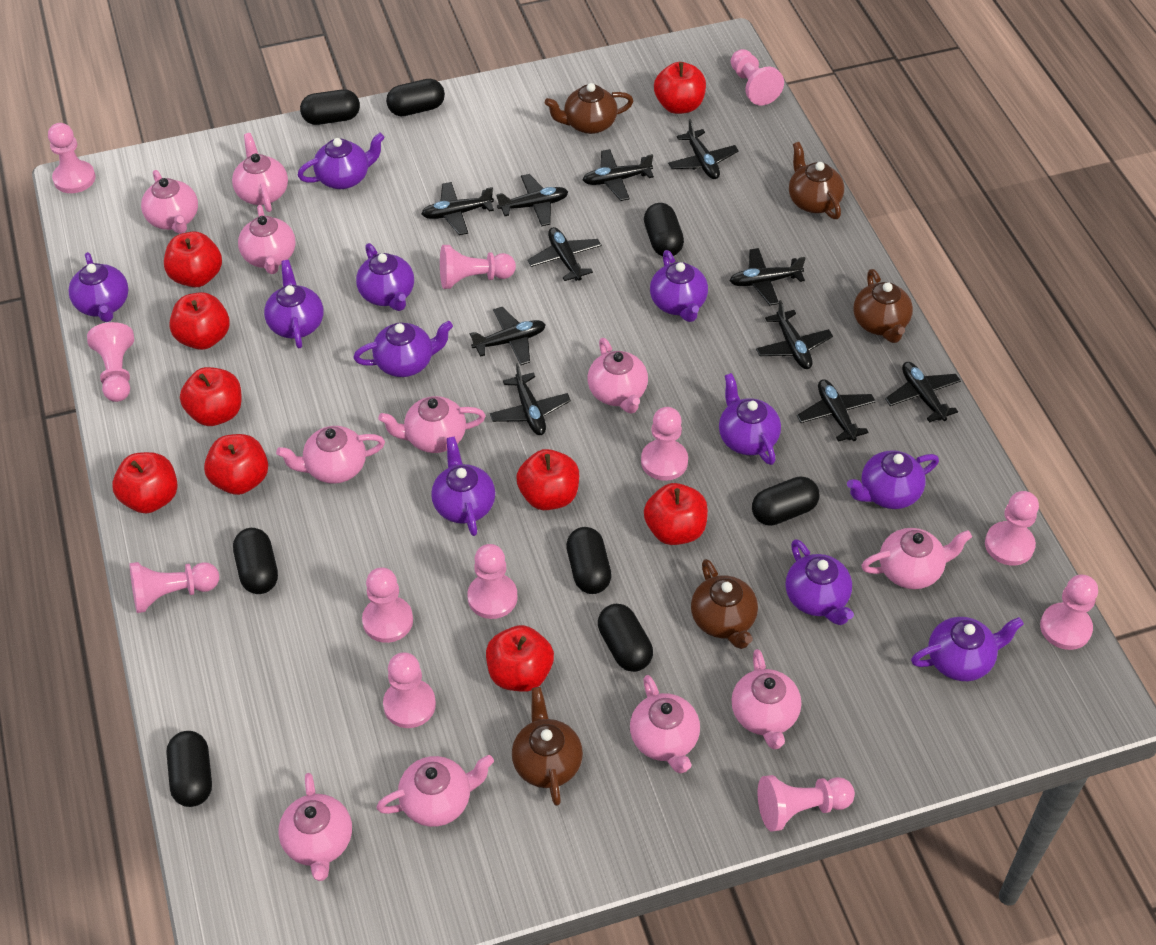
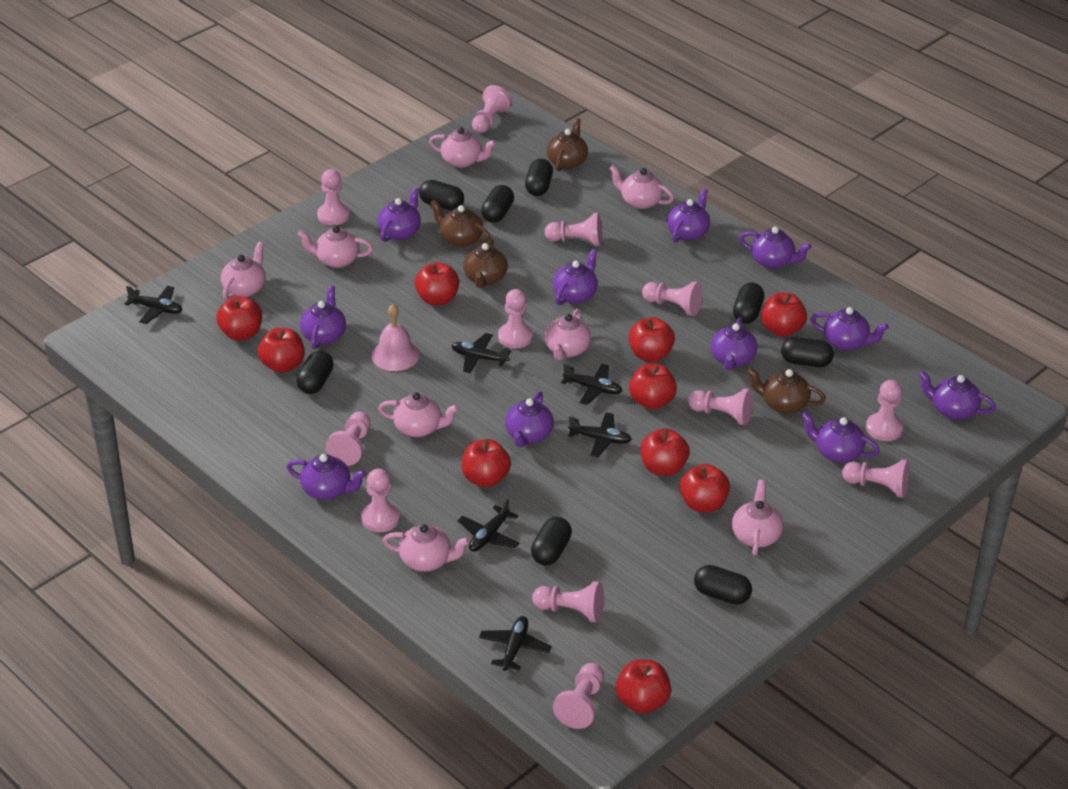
black plane: [421,182,494,235] [470,307,546,365] [490,363,571,435] [497,174,568,226] [527,227,601,281] [583,149,654,201] [668,119,739,179] [730,248,806,305] [756,300,833,369] [797,379,876,442] [885,362,961,423] = 11 -> [125,286,182,324] [451,333,511,373] [457,498,520,552] [479,616,552,671] [561,364,622,405] [568,413,632,457] = 6
brown teapot: [512,687,583,806] [545,83,633,134] [691,559,758,649] [789,142,844,219] [853,269,913,343] = 5 -> [430,199,490,247] [463,238,508,288] [547,118,588,171] [747,367,826,414] = 4
pink bell: none = 0 -> [371,304,420,371] = 1
pink teapot: [141,170,198,234] [232,133,288,212] [238,205,296,274] [276,426,385,484] [279,773,352,881] [376,755,494,827] [378,396,486,453] [588,338,648,414] [630,675,700,774] [731,649,801,749] [861,528,972,589] = 11 -> [221,242,266,300] [298,226,373,268] [378,392,459,437] [383,524,470,572] [429,127,496,168] [545,309,591,360] [609,165,674,209] [732,480,783,556] = 8
red apple: [112,452,178,513] [164,231,222,287] [169,292,230,350] [180,367,242,426] [204,434,268,495] [486,625,554,692] [516,449,579,510] [644,483,708,545] [654,62,706,114] = 9 -> [216,296,262,341] [258,328,305,373] [415,262,459,306] [462,439,511,487] [616,659,671,714] [629,317,675,362] [629,364,677,409] [640,428,689,476] [680,464,730,512] [761,293,807,337] = 10

